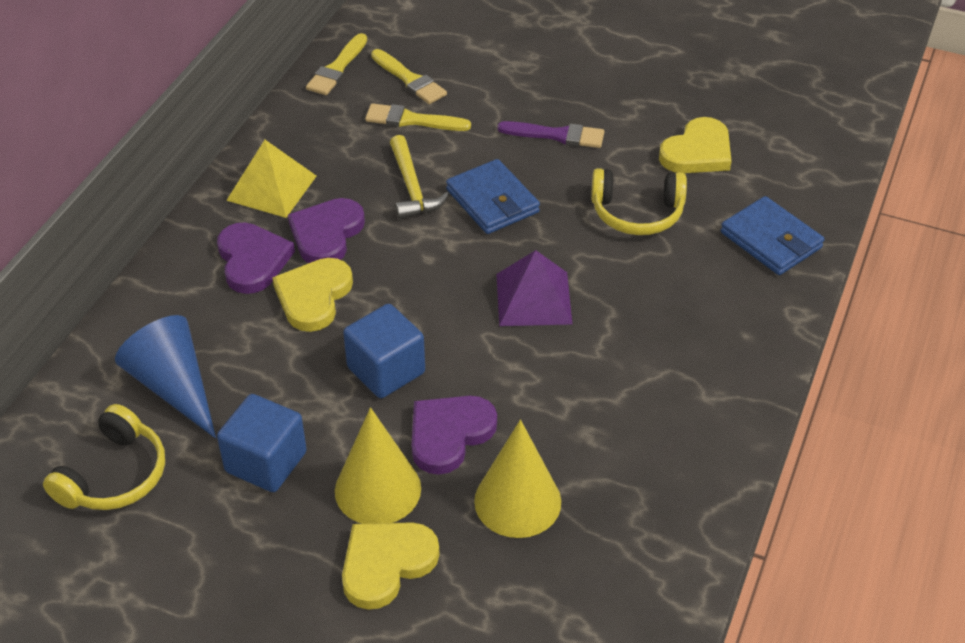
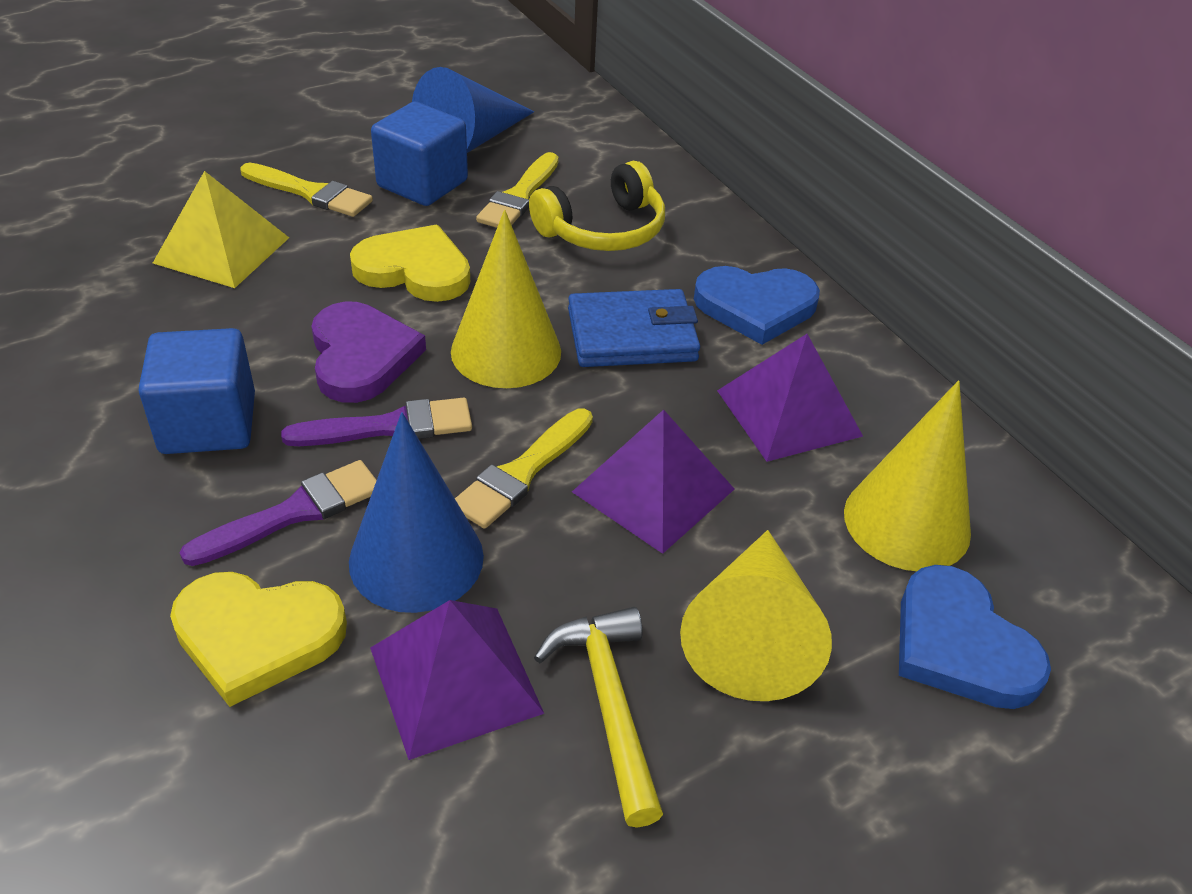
blue cone: [115,315,216,438] = 1 -> [349,412,484,613] [412,67,534,153] = 2
blue heart: none = 0 -> [694,266,820,345] [899,565,1051,709] = 2
blue wallet: [446,159,540,234] [721,196,824,275] = 2 -> [568,289,700,367] = 1
purple brush: [497,121,604,148] = 1 -> [180,460,377,566] [281,398,472,446] = 2
purple heart: [217,222,295,294] [288,198,365,263] [412,396,497,475] = 3 -> [311,301,426,403] = 1
purple pyramid: [496,250,572,326] = 1 -> [370,600,544,760] [572,410,734,554] [717,334,863,462] = 3
yellow cone: [335,407,421,524] [474,420,561,538] = 2 -> [451,210,561,388] [680,530,832,701] [844,380,971,571] = 3
yellow headphones: [43,404,165,510] [591,168,687,235] = 2 -> [529,161,665,251] = 1
yellow heart: [272,258,353,332] [342,522,440,610] [659,117,732,173] = 3 -> [170,572,347,707] [350,225,470,302] = 2

